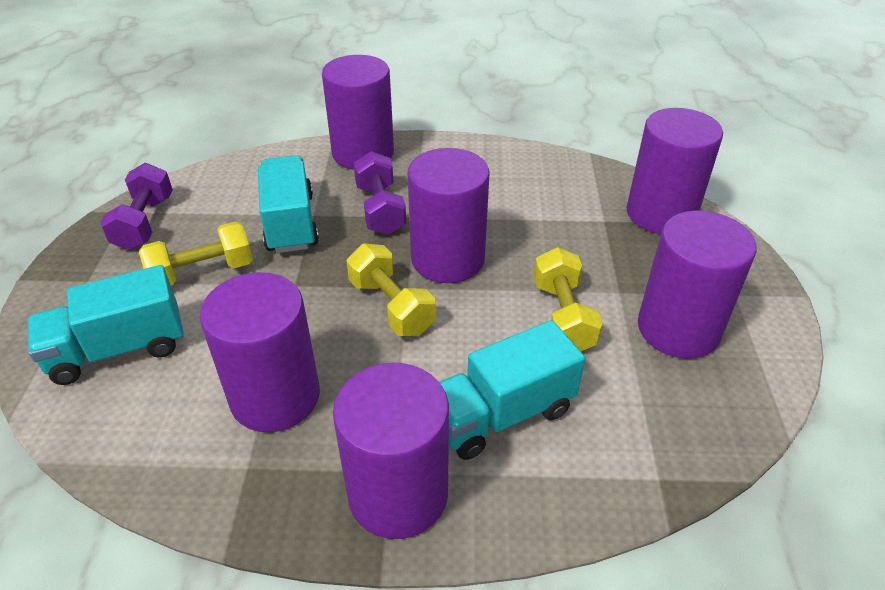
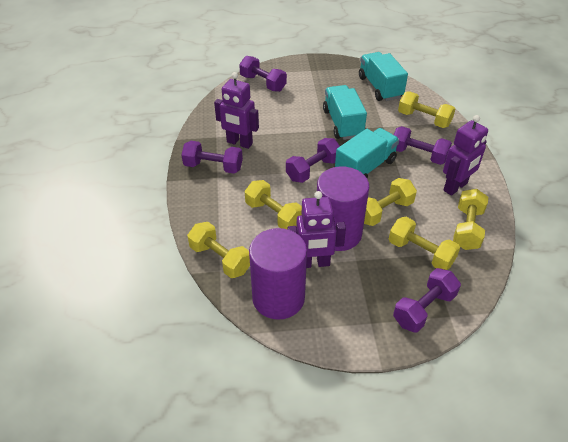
purple cylinder: [200,272,320,432] [322,55,394,170] [333,363,449,539] [407,148,489,283] [627,108,723,234] [638,210,757,359] = 6 -> [249,228,307,320] [317,166,369,251] = 2
purple dumbbell: [100,163,173,250] [354,151,406,235] = 2 -> [181,141,243,174] [239,56,287,92] [286,138,340,183] [393,268,461,333] [394,126,452,165] = 5
purple robot: none = 0 -> [214,72,259,149] [288,191,346,268] [443,115,488,196] = 3
yellow dumbbell: [139,221,253,286] [346,243,436,336] [534,247,603,351] = 3 -> [187,222,250,278] [245,180,302,229] [364,178,417,226] [389,217,460,270] [398,91,455,128] [453,189,488,250] = 6

